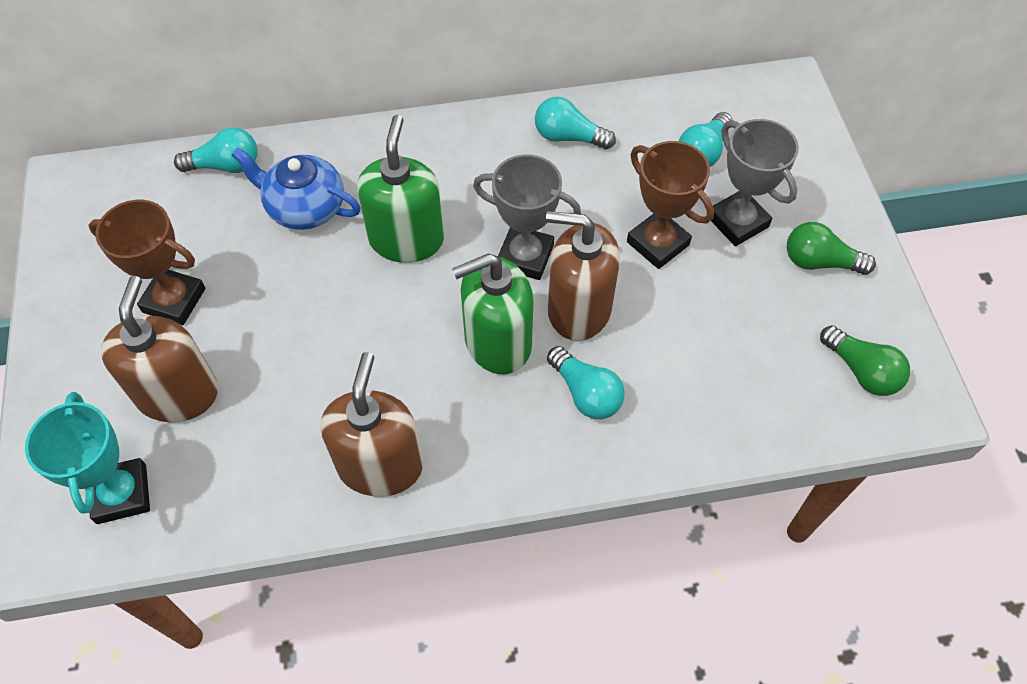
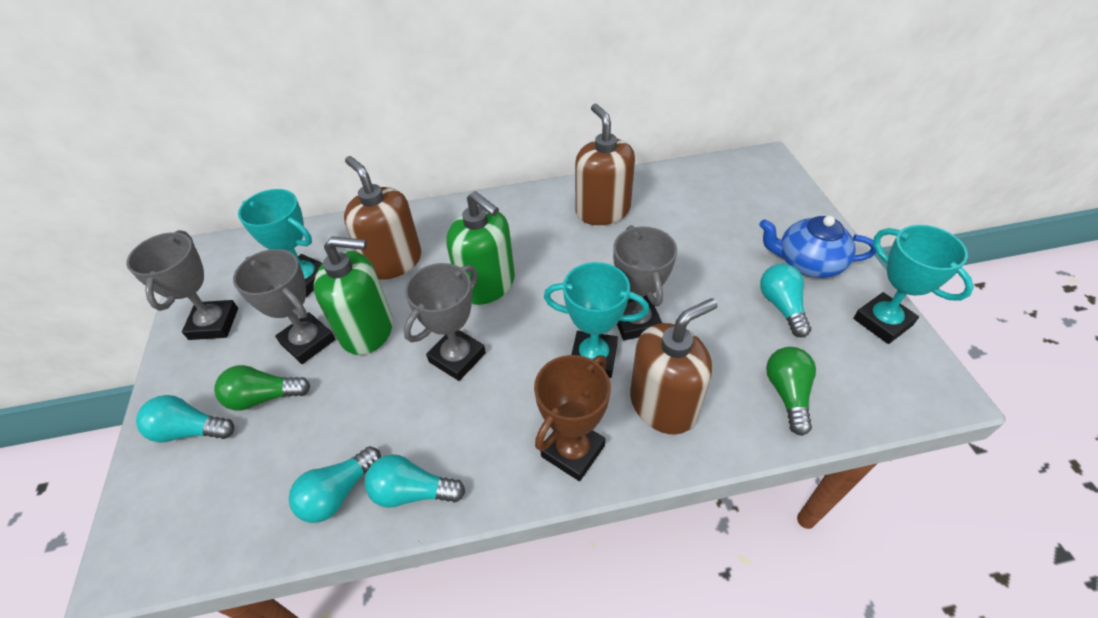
brown trophy: [89,200,205,325] [627,141,714,269] = 2 -> [534,355,611,481] = 1
grey trophy: [473,155,581,280] [711,119,799,246] = 2 -> [126,230,238,340] [233,249,335,364] [403,263,486,381] [613,225,677,340] = 4
turquoise trophy: [25,392,150,524] = 1 -> [238,189,323,297] [544,262,649,378] [853,225,974,344] = 3

